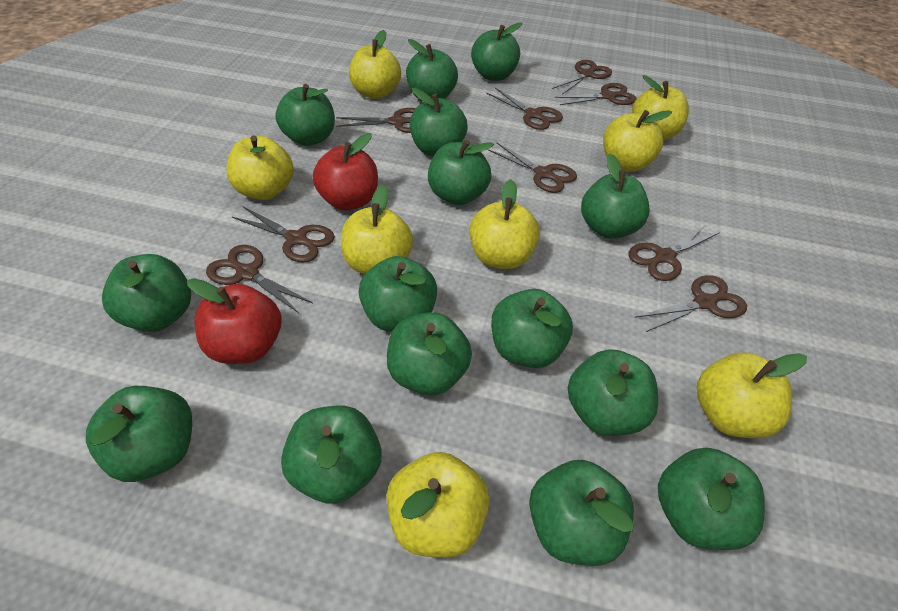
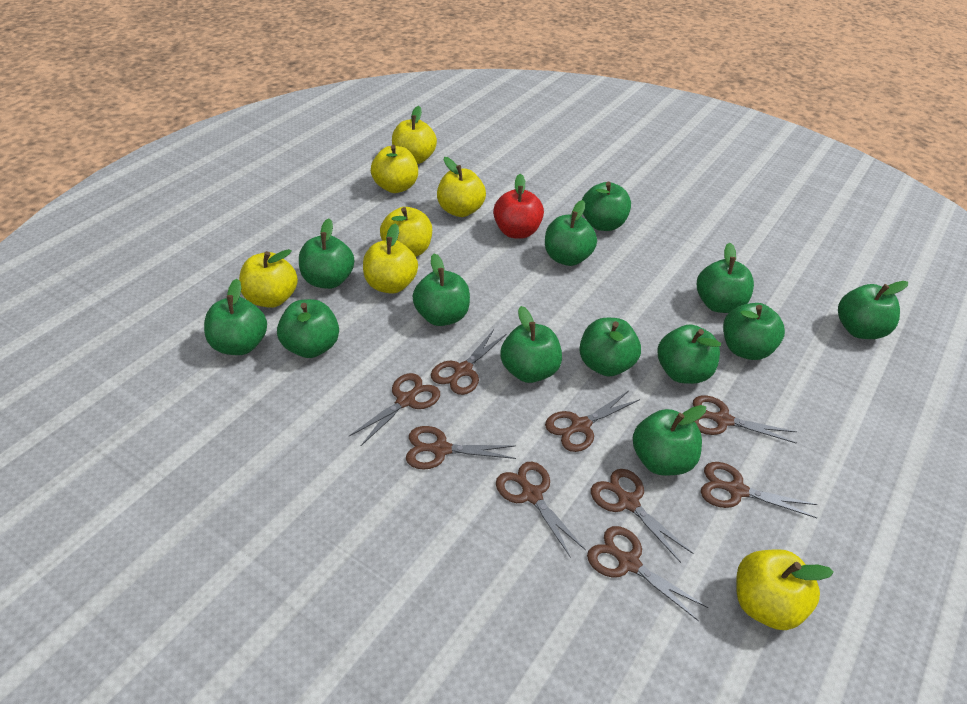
green apple: [86,386,192,482] [102,254,191,332] [275,84,335,146] [281,406,382,504] [359,256,437,332] [387,312,472,395] [406,39,458,101] [409,88,468,156] [428,140,494,205] [471,22,522,81] [491,289,573,368] [529,460,634,566] [568,349,658,436] [581,154,650,239] [658,448,765,550] = 15 -> [204,279,267,355] [277,299,339,358] [299,219,354,289] [413,253,470,326] [500,306,562,383] [545,200,597,266] [579,318,641,377] [582,182,631,231] [633,405,706,475] [658,325,721,384] [697,243,754,313] [723,303,785,360] [838,281,908,339] = 13
red apple: [187,278,281,364] [313,133,378,210] = 2 -> [493,174,544,239] = 1
yellow apple: [226,136,294,200] [341,185,413,274] [349,30,401,99] [386,452,490,558] [469,179,540,269] [603,110,672,172] [632,75,689,141] [697,353,807,438] = 8 -> [239,249,298,308] [363,223,418,294] [371,145,418,193] [380,207,432,257] [392,106,437,164] [437,157,486,217] [736,549,834,630] = 7

